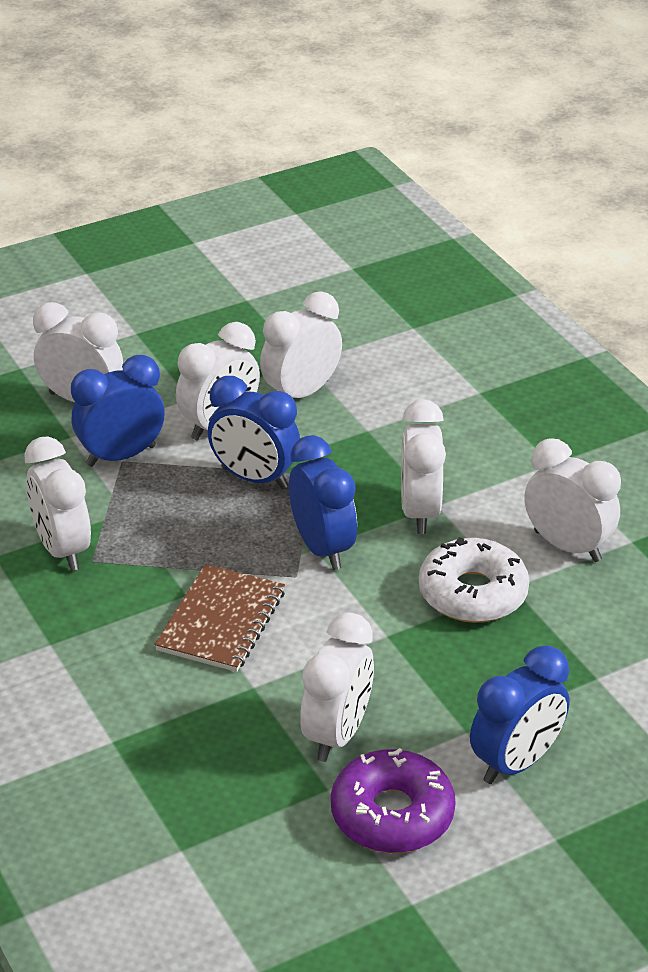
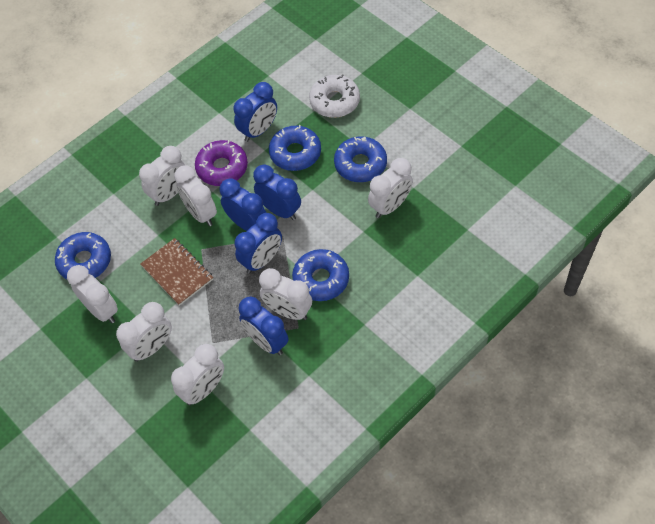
blue clock: [71,355,165,467] [208,376,300,489] [289,435,357,570] [470,646,570,784] = 4 -> [220,178,266,231] [233,82,277,142] [234,213,282,274] [239,296,289,355] [253,165,301,220] = 5
blue donut: none = 0 -> [55,232,111,279] [269,125,321,171] [292,249,349,301] [334,136,387,182] = 4

